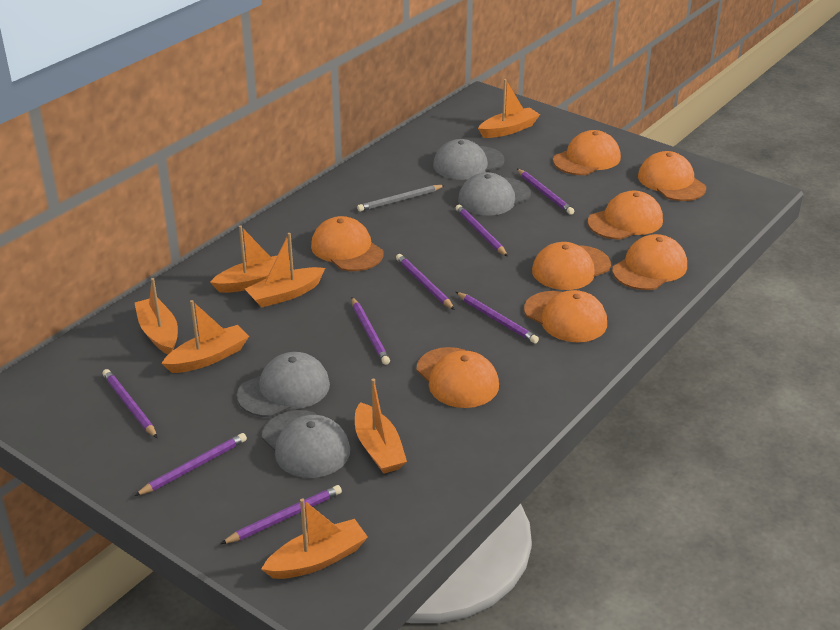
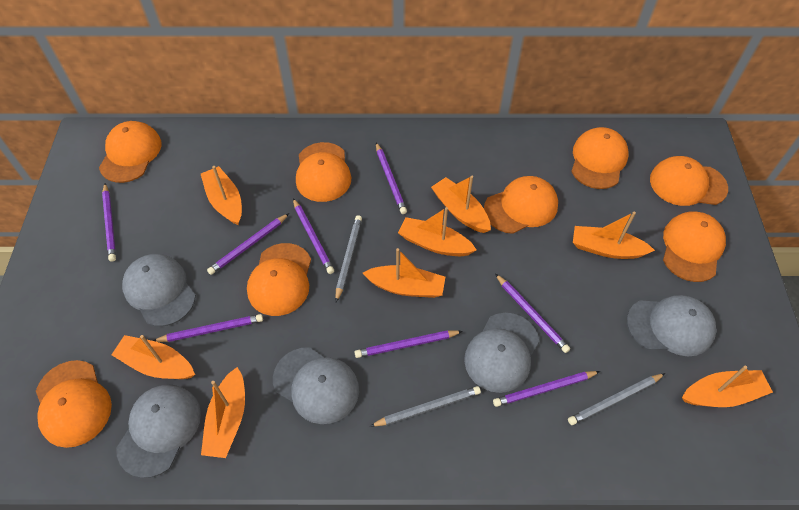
grey cap: [237,352,330,417] [262,410,350,478] [433,139,505,180] [458,172,531,216] = 4 -> [116,385,201,478] [122,254,196,326] [273,347,359,424] [464,313,539,393] [627,295,716,356] = 5
grey pencil: [357,185,445,212] = 1 -> [335,215,362,302] [370,386,481,427] [568,373,665,425] = 3
orange boat: [135,278,178,354] [161,300,249,373] [210,225,290,293] [245,233,325,308] [261,498,368,579] [355,379,407,474] [478,79,540,138] = 7 -> [112,335,195,379] [201,166,242,225] [201,367,245,458] [363,248,445,298] [398,207,476,256] [431,176,491,233] [573,211,655,259] [682,366,773,407] = 8

